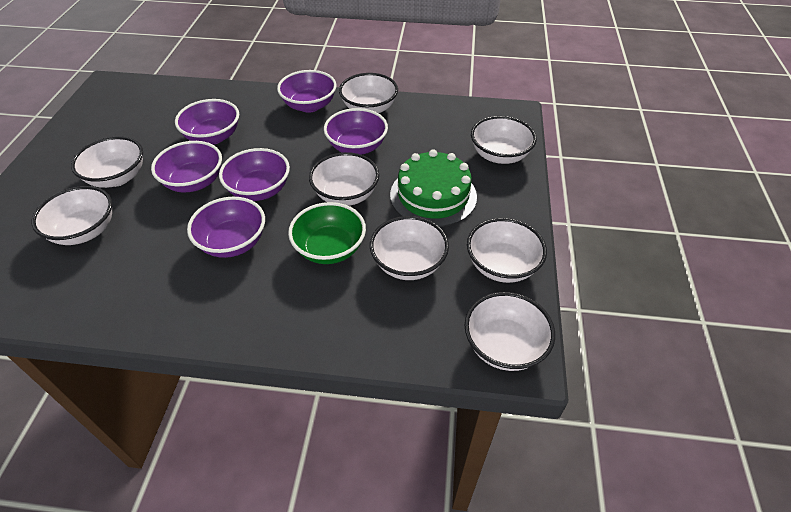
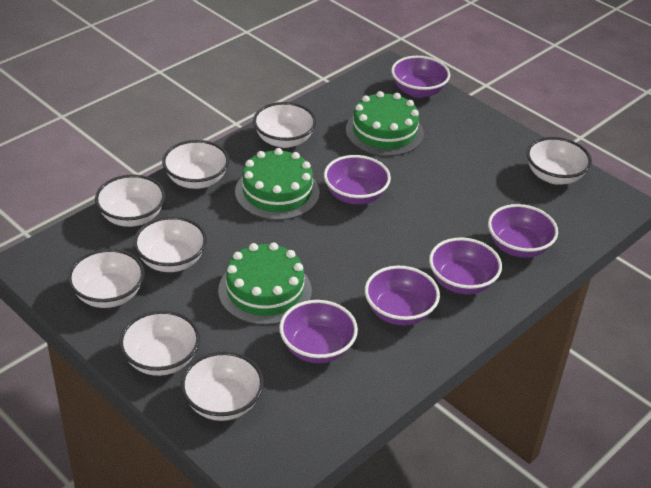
green bowl: [288,202,366,264] = 1 -> none = 0
green cake: [390,149,477,227] = 1 -> [218,242,312,325] [235,148,320,220] [346,91,424,156] = 3

